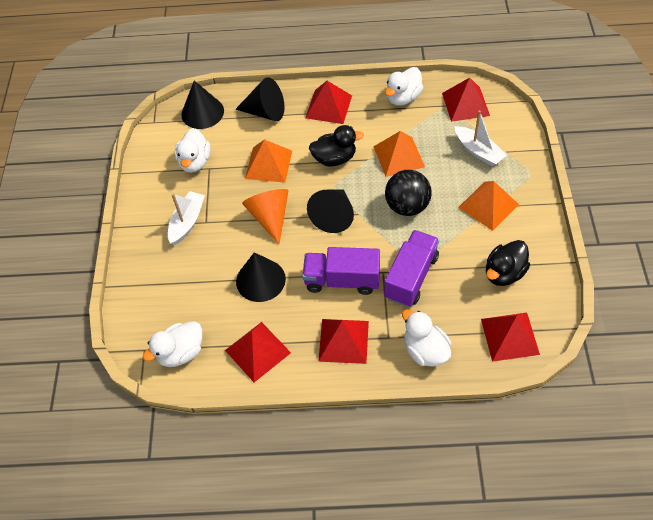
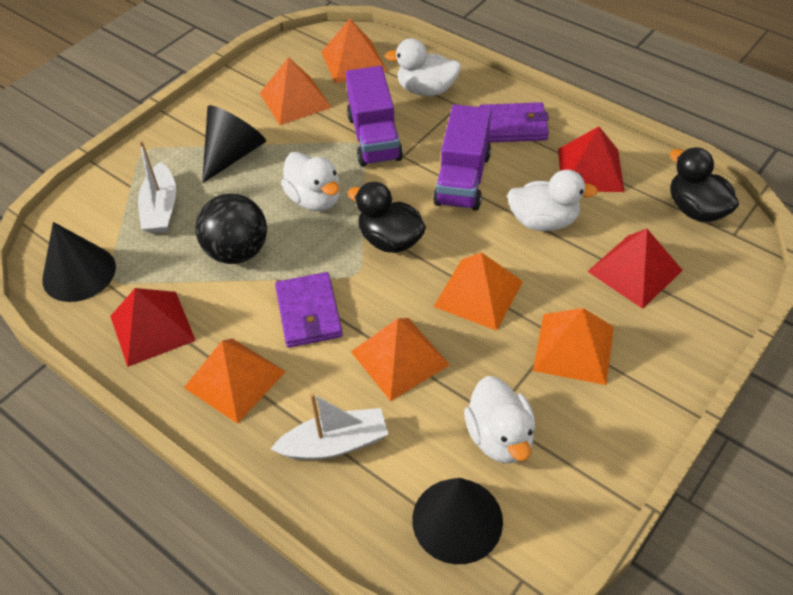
black cone: [181,81,224,129] [235,77,285,121] [236,252,286,302] [307,189,354,233] = 4 -> [42,222,116,302] [202,105,266,183] [412,478,503,564] = 3
orange cone: [242,189,289,244] = 1 -> none = 0
orange pyramid: [245,139,292,183] [373,131,425,177] [458,181,519,231] = 3 -> [184,338,286,424] [260,57,332,125] [321,19,387,84] [351,318,450,401] [434,252,523,331] [533,308,614,385] = 6
purple wallet: none = 0 -> [275,272,343,348] [479,102,549,142] = 2
red pyramid: [225,322,291,382] [305,81,352,124] [318,319,369,364] [442,78,490,122] [481,313,540,362] = 5 -> [110,288,196,367] [558,126,624,192] [587,229,683,309] = 3

